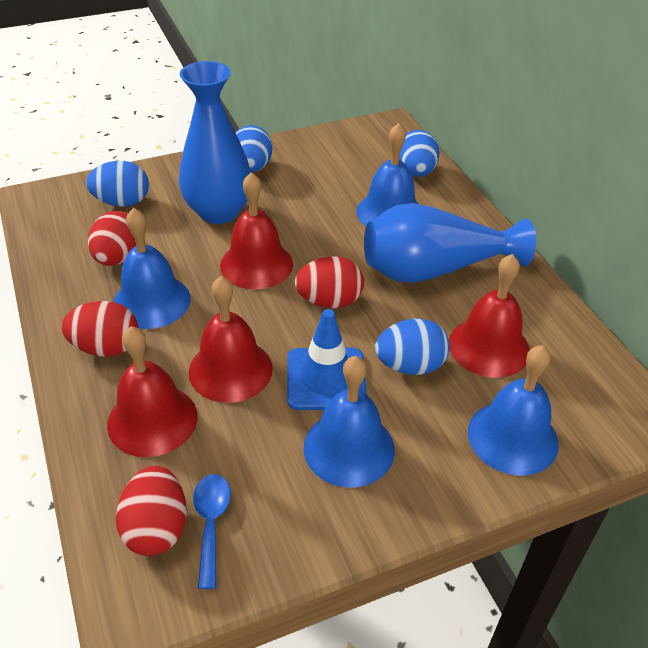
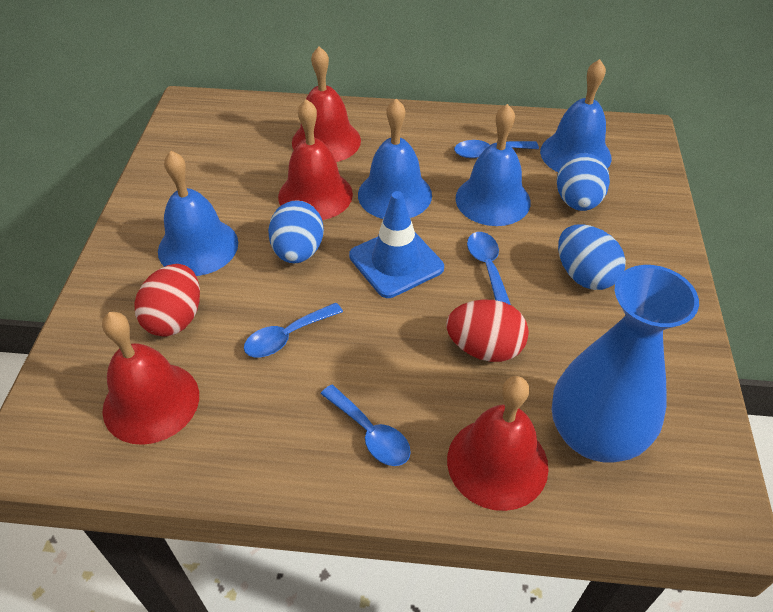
blue egg: [86,161,149,207] [235,125,272,172] [375,319,450,375] [399,130,440,177] = 4 -> [268,200,324,263] [557,153,610,211] [558,224,626,290] = 3
blue spoon: [193,474,231,589] = 1 -> [244,303,343,357] [321,385,411,466] [454,140,539,158] [467,232,511,305] = 4
blue vase: [179,61,251,224] [364,203,536,283] = 2 -> [552,265,699,463] = 1
red egg: [61,301,138,357] [88,211,136,266] [116,465,187,556] [295,257,364,308] = 4 -> [134,264,200,337] [446,299,529,362] = 2

